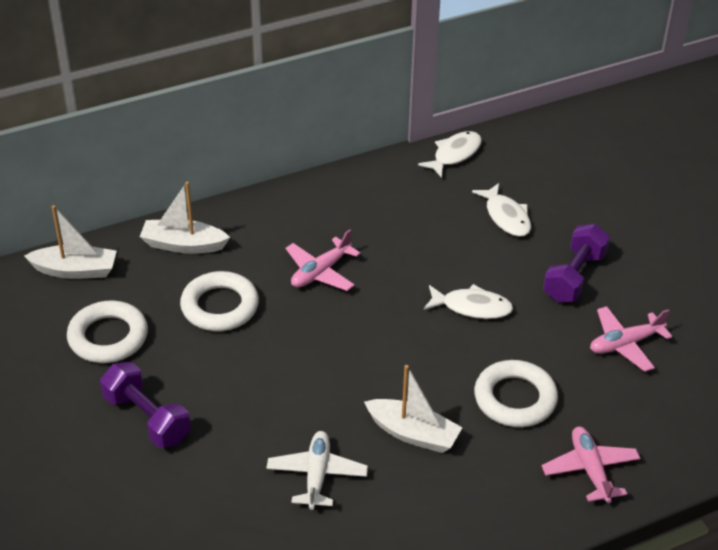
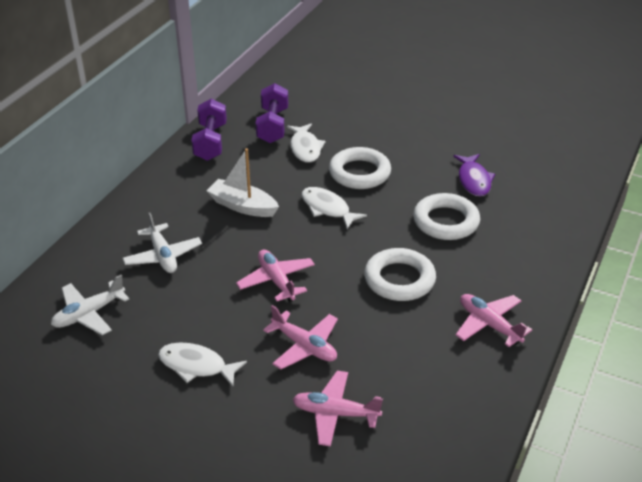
pink plane: [286,229,360,291] [542,427,640,503] [590,306,672,372] = 3 -> [236,250,315,302] [263,305,338,370] [292,371,383,447] [456,294,532,347] = 4
purple fish: none = 0 -> [453,154,495,196] = 1
white boat: [24,205,117,279] [140,182,230,254] [364,365,463,453] = 3 -> [206,148,279,217] = 1
white plane: [266,431,368,510] = 1 -> [51,275,130,335] [122,213,202,273] = 2

